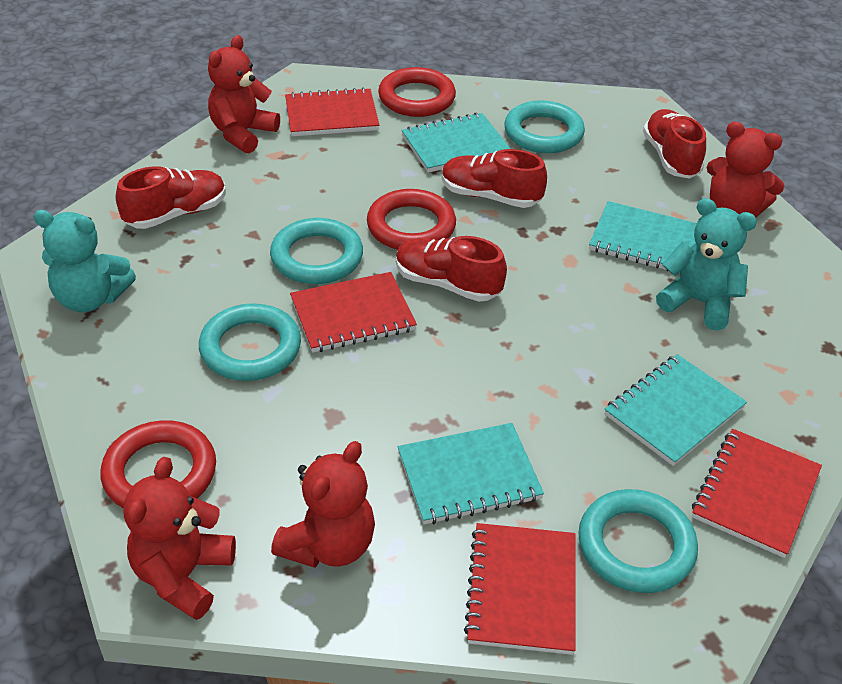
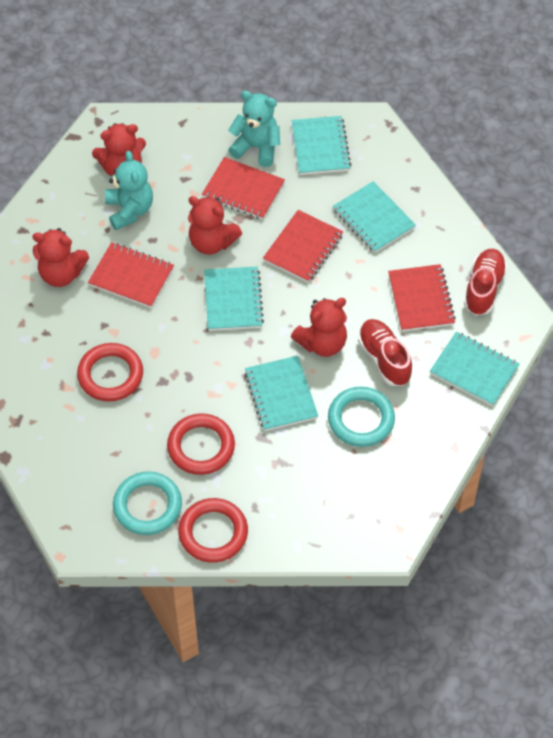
red shoe: [116,166,226,229] [396,236,507,302] [442,149,547,208] [643,109,706,179] = 4 -> [358,319,412,386] [464,249,507,315] = 2
turquoise notebook: [398,423,544,525] [402,113,511,173] [589,201,697,271] [604,354,747,466] = 4 -> [204,267,264,331] [245,356,318,431] [291,116,351,175] [333,181,416,253] [430,332,520,406] = 5
turquoise ring: [199,303,301,381] [270,218,363,284] [504,100,585,153] [579,489,698,593] = 4 -> [113,471,182,535] [328,387,395,447] = 2

